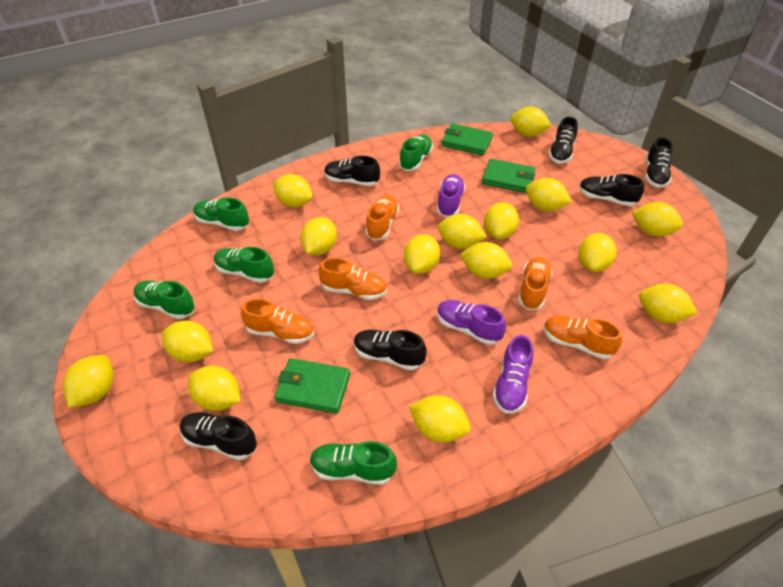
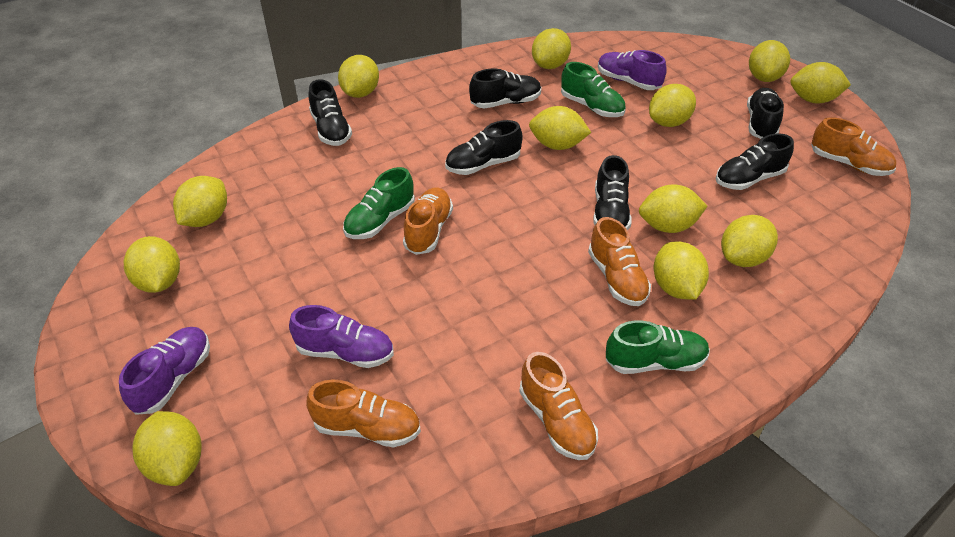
green shoe: [134,280,195,319] [193,198,249,231] [214,247,274,283] [310,441,397,485] [399,134,433,171] = 5 -> [343,167,415,239] [561,62,626,117] [606,320,710,374] = 3
green wallet: [274,358,350,414] [441,124,493,155] [482,159,535,193] = 3 -> none = 0
yellow lemon: [62,355,114,408] [162,321,213,362] [188,366,240,411] [272,174,313,207] [301,217,337,255] [404,234,440,274] [409,395,471,442] [438,214,487,249] [460,242,512,279] [484,202,519,239] [510,107,552,136] [526,178,572,211] [578,233,617,272] [632,202,683,237] [639,284,697,323] = 15 -> [124,236,180,293] [132,411,201,486] [173,176,227,227] [338,55,379,98] [529,106,591,150] [532,28,571,69] [639,185,707,233] [649,84,696,127] [654,241,709,300] [721,215,778,267] [749,40,790,82] [790,62,851,104] = 12

